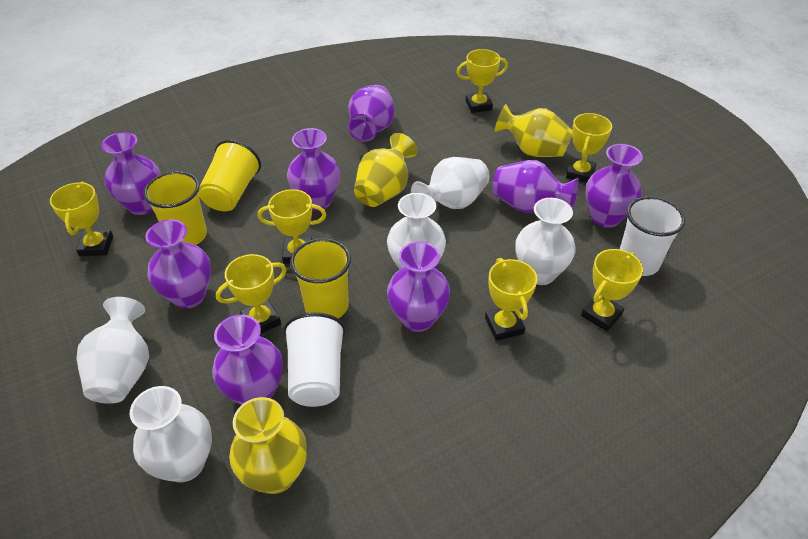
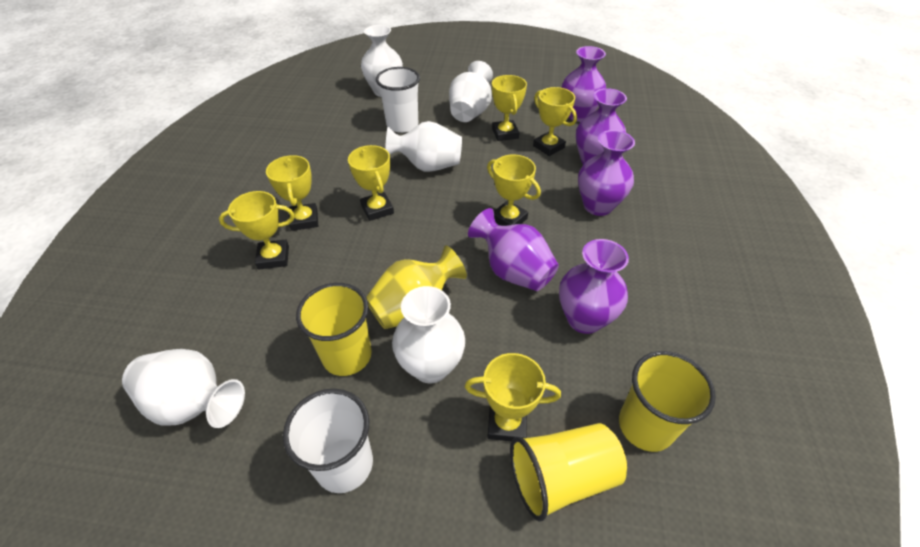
purple vase: [101,132,161,215] [145,220,211,309] [212,315,283,405] [287,128,340,211] [348,85,395,142] [387,241,450,332] [492,160,579,213] [585,144,643,228] = 8 -> [468,208,559,291] [559,239,629,334] [561,46,606,122] [576,88,627,165] [578,130,635,216] = 5
yellow vase: [229,397,307,494] [354,133,417,207] [494,104,572,157] = 3 -> [366,245,467,329] = 1

